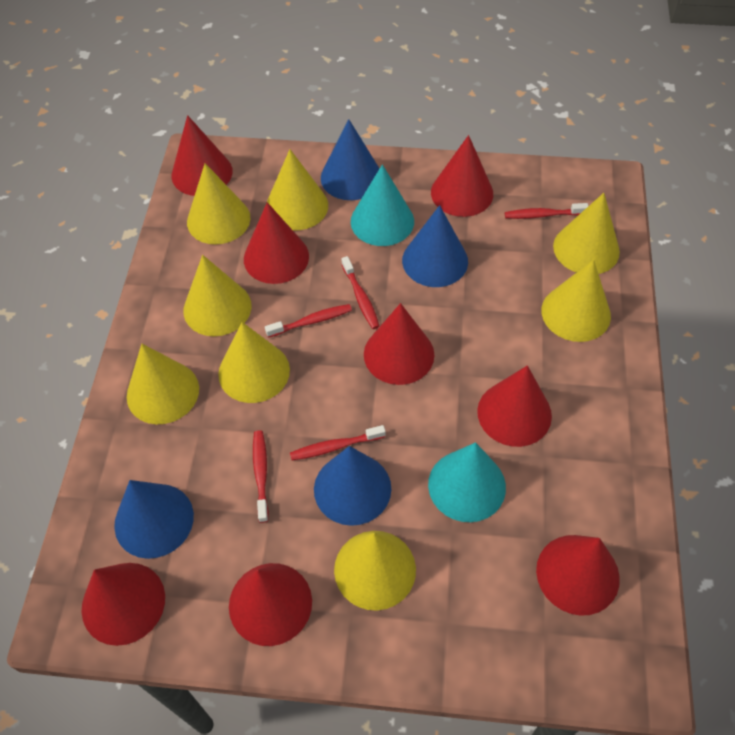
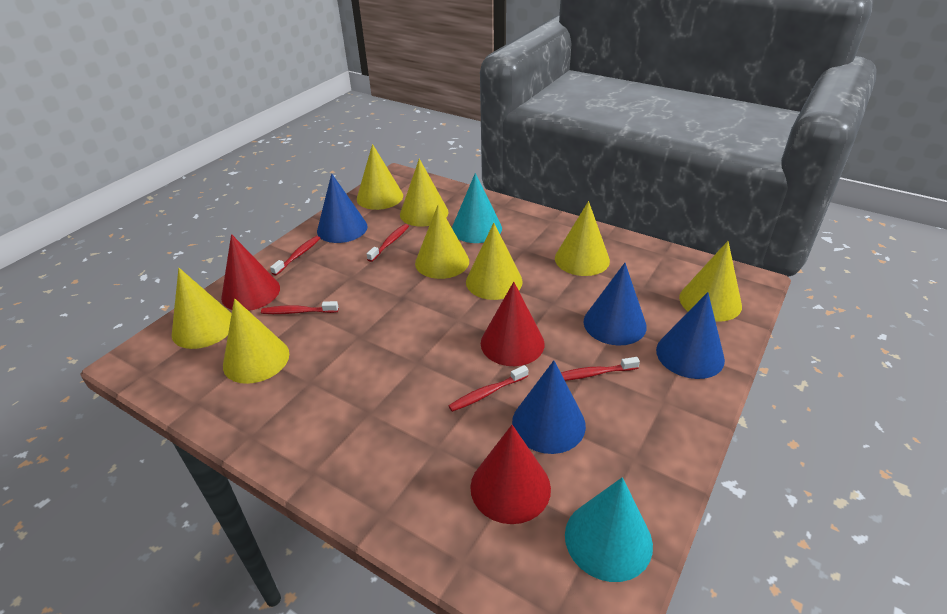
red cone: [82,563,165,646] [172,115,233,196] [229,563,312,646] [244,202,309,284] [364,303,434,385] [431,135,493,217] [477,365,552,447] [536,535,620,616] = 8 -> [221,234,280,311] [470,425,551,524] [481,282,544,366] = 3

